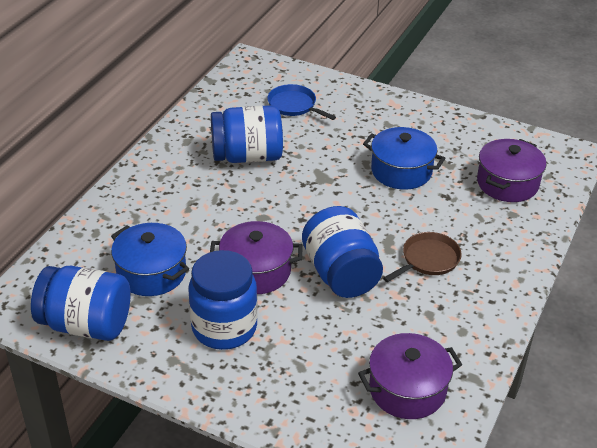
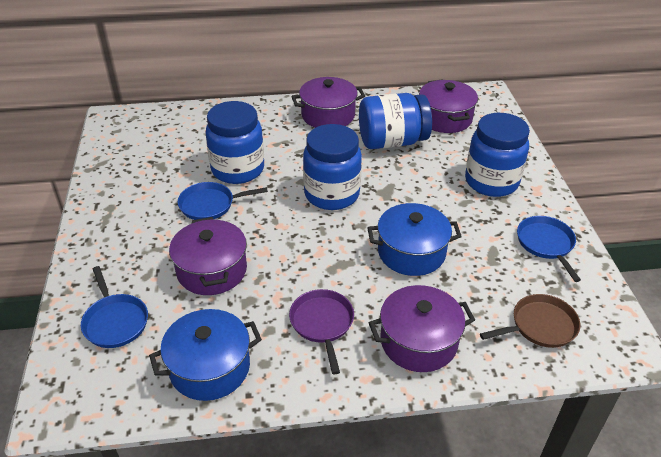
blue pan: [267,84,336,120] = 1 -> [81,266,148,348] [178,182,268,220] [517,216,581,282] = 3
purple pan: none = 0 -> [289,289,354,375] = 1
purple pot: [210,221,303,294] [358,333,462,419] [477,139,547,202] = 3 -> [169,217,247,295] [291,77,365,128] [369,285,475,372] [419,79,478,133] = 4

